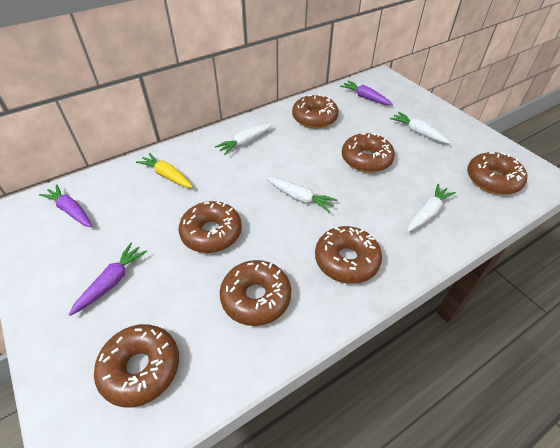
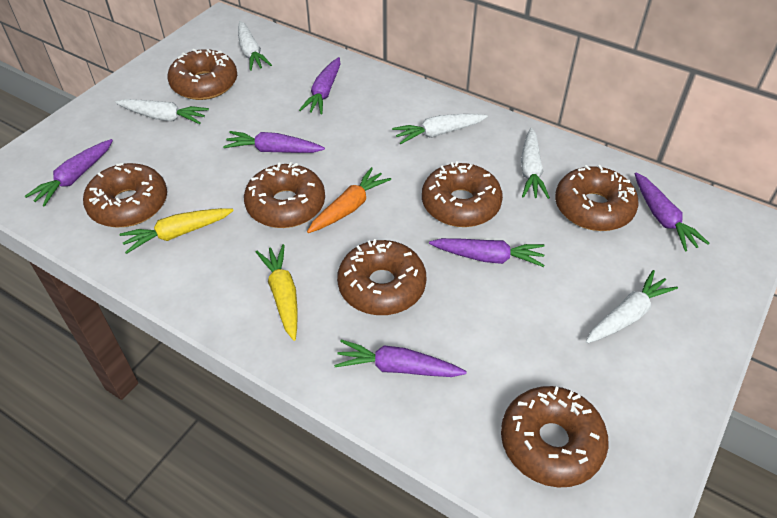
orange carrot: none = 0 -> [307,167,391,233] = 1
purple carrot: [39,184,92,227] [69,243,147,316] [340,81,393,105] = 3 -> [25,139,113,207] [223,131,325,153] [299,57,340,114] [334,339,467,377] [429,238,545,267] [635,173,709,252] = 6
white carrot: [215,124,272,155] [266,178,338,212] [390,112,451,144] [407,184,456,232] = 4 -> [116,99,209,124] [238,21,272,71] [392,114,488,144] [521,127,550,199] [586,270,678,343] = 5
yellow carrot: [136,153,193,188] = 1 -> [120,208,234,254] [256,244,298,341] = 2

